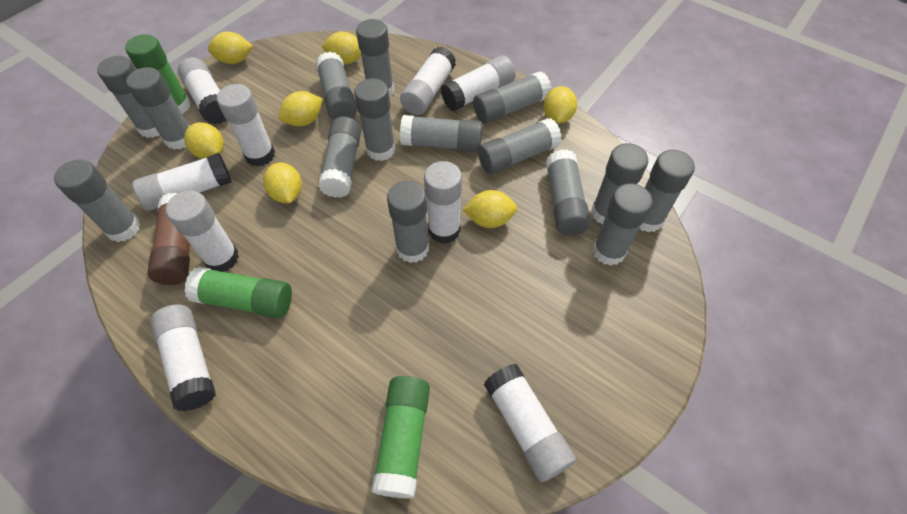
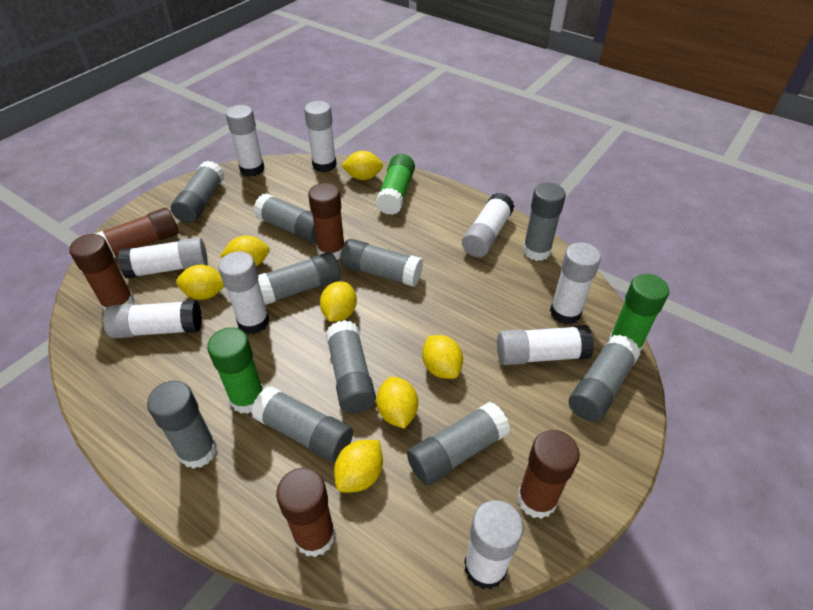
brown glue stick: [147,193,190,285] = 1 -> [69,234,135,311] [95,208,179,258] [276,468,336,557] [308,183,345,259] [517,430,580,519] = 5
grey glue stick: [54,160,141,242] [97,56,160,138] [126,67,189,150] [316,52,357,120] [318,116,361,198] [354,78,396,161] [356,19,394,97] [387,181,429,263] [400,115,483,152] [473,71,551,124] [478,118,562,174] [546,149,591,236] [591,143,648,224] [593,183,653,266] [639,150,695,232] = 15 -> [147,381,217,469] [171,161,225,223] [251,386,353,462] [253,193,317,243] [258,252,341,305] [326,320,376,413] [340,239,423,287] [407,402,510,485] [523,183,566,261] [569,335,640,422] = 10

